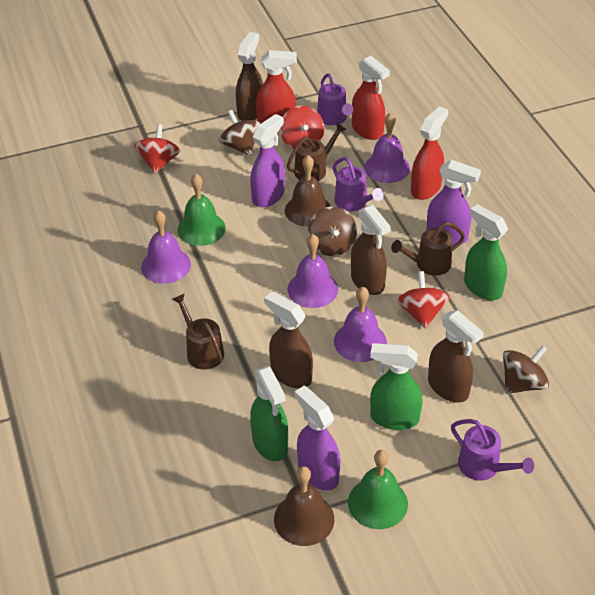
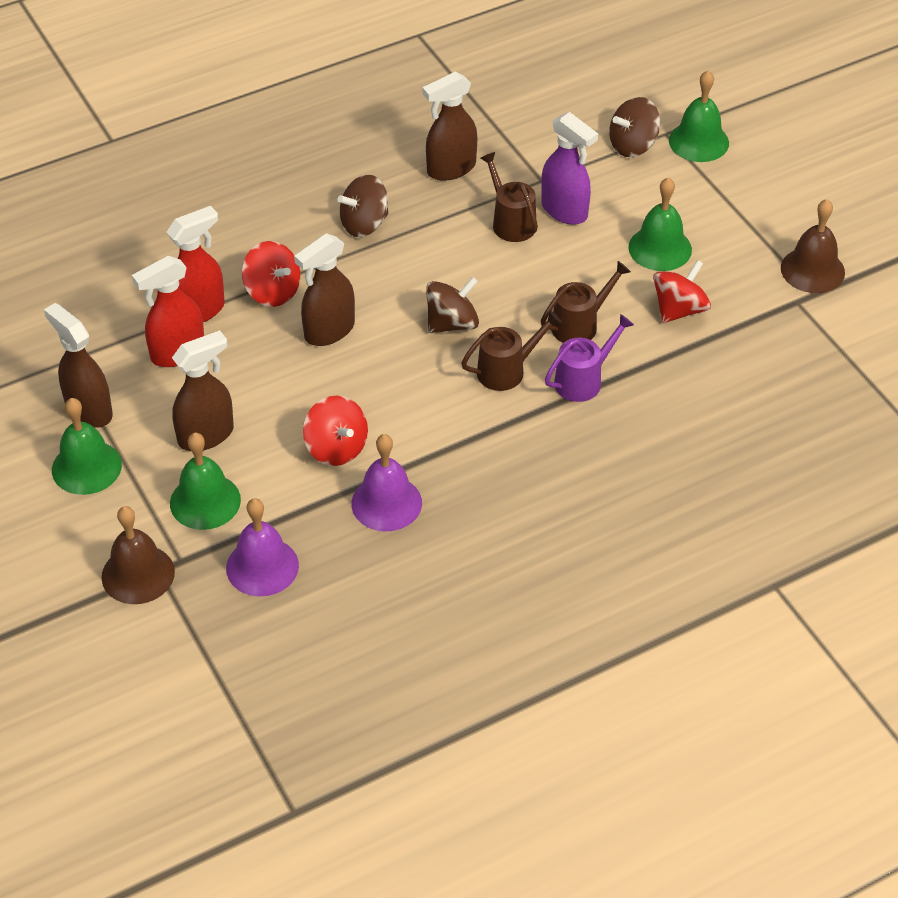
green bell: [178,174,226,246] [348,450,408,529] = 2 -> [52,398,122,495] [170,433,241,530] [629,177,692,271] [669,70,729,162] = 4
green spray bottle: [250,366,288,461] [370,343,423,430] [464,204,508,300] = 3 -> none = 0
purple bell: [141,210,191,284] [288,234,338,308] [334,287,387,362] [364,113,410,183] = 4 -> [226,498,299,597] [351,434,422,531] = 2
purple spray bottle: [250,114,285,207] [294,386,340,490] [426,160,481,246] = 3 -> [541,112,598,225] = 1
purple watering can: [317,73,353,125] [333,157,384,212] [451,419,534,481] = 3 -> [545,314,634,402] = 1
red spray bottle: [256,50,297,130] [352,56,390,140] [411,106,448,200] = 3 -> [132,256,204,367] [166,206,225,322] = 2

